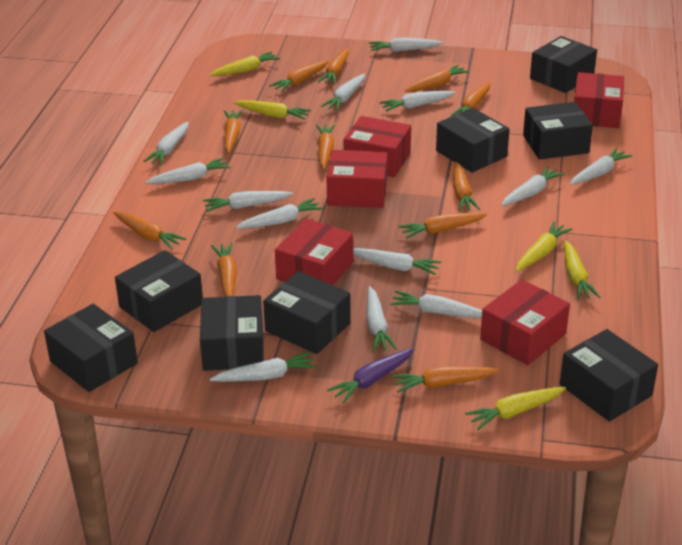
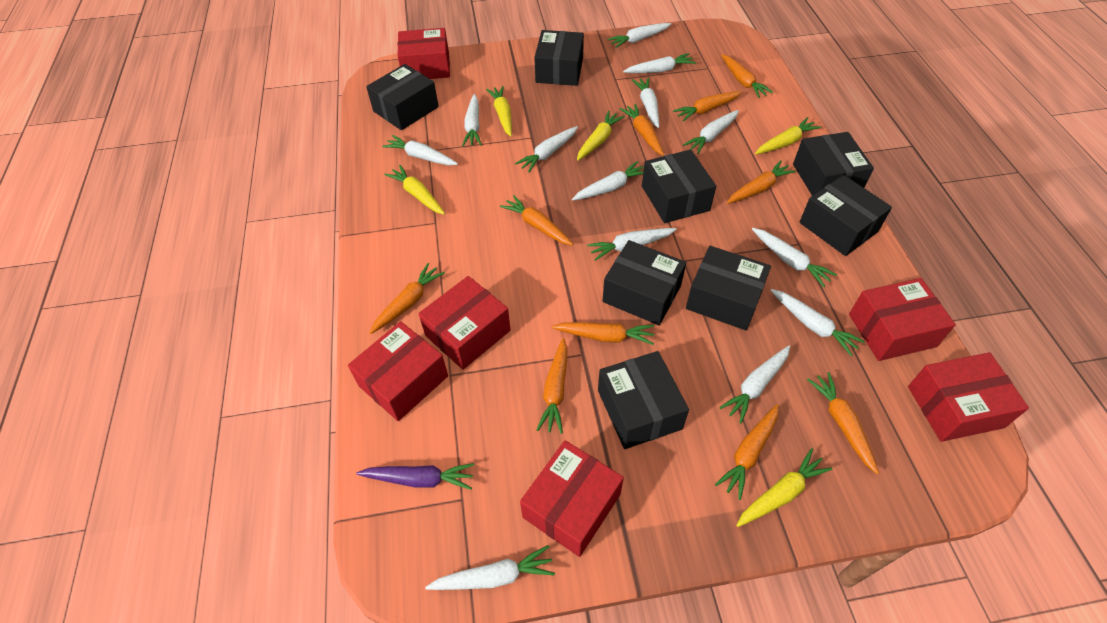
orange carrot: [113,212,186,250] [211,243,237,297] [224,110,243,153] [269,60,328,92] [316,124,335,170] [318,48,349,85] [392,366,499,393] [398,213,487,239] [405,65,470,92] [450,82,490,116] [453,162,480,211] = 11 -> [370,263,445,334] [500,195,573,246] [536,338,567,434] [552,322,654,345] [619,104,664,156] [673,91,742,122] [715,404,779,500] [721,54,773,98] [727,161,796,204] [807,372,879,475] = 10
red box: [275,218,354,285] [327,150,387,208] [344,116,411,177] [480,279,570,365] [574,72,624,128] = 5 -> [348,321,448,421] [398,28,450,79] [418,276,511,370] [520,440,624,557] [849,278,956,361] [908,352,1029,442] = 6

